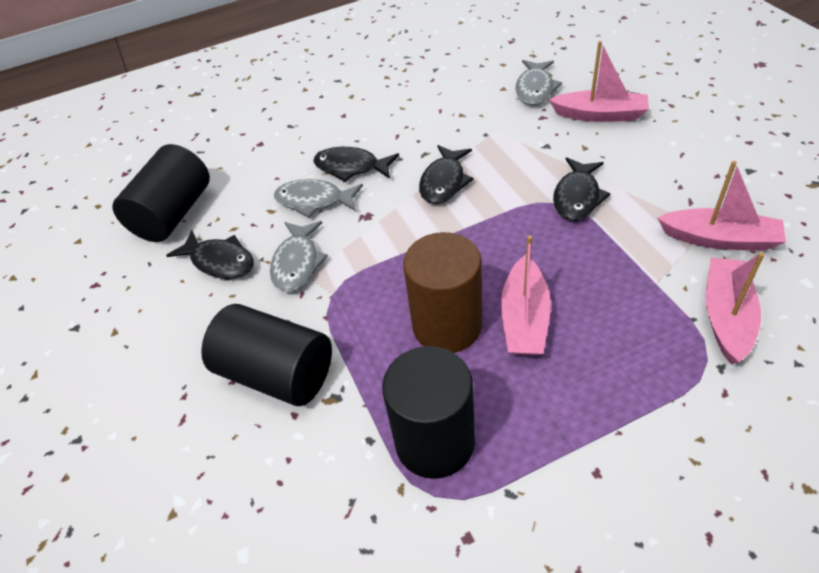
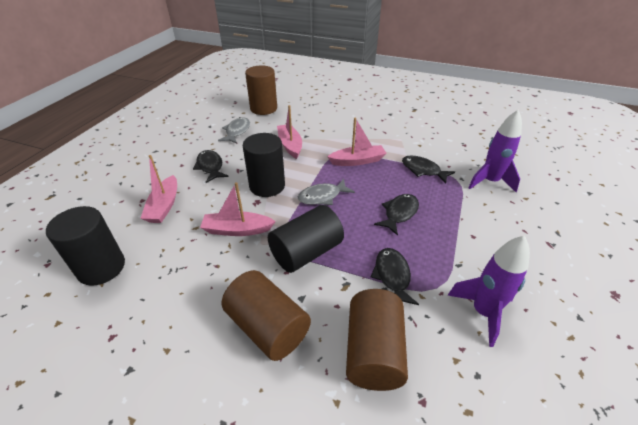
brown cylinder: [403,232,482,353] = 1 -> [222,270,311,361] [245,65,277,115] [346,289,408,391] = 3
grey fish: [270,221,328,292] [274,179,363,217] [516,60,562,105] = 3 -> [218,117,250,144] [298,179,355,205] = 2
purple rocket: none = 0 -> [448,235,530,347] [468,109,522,192] = 2

